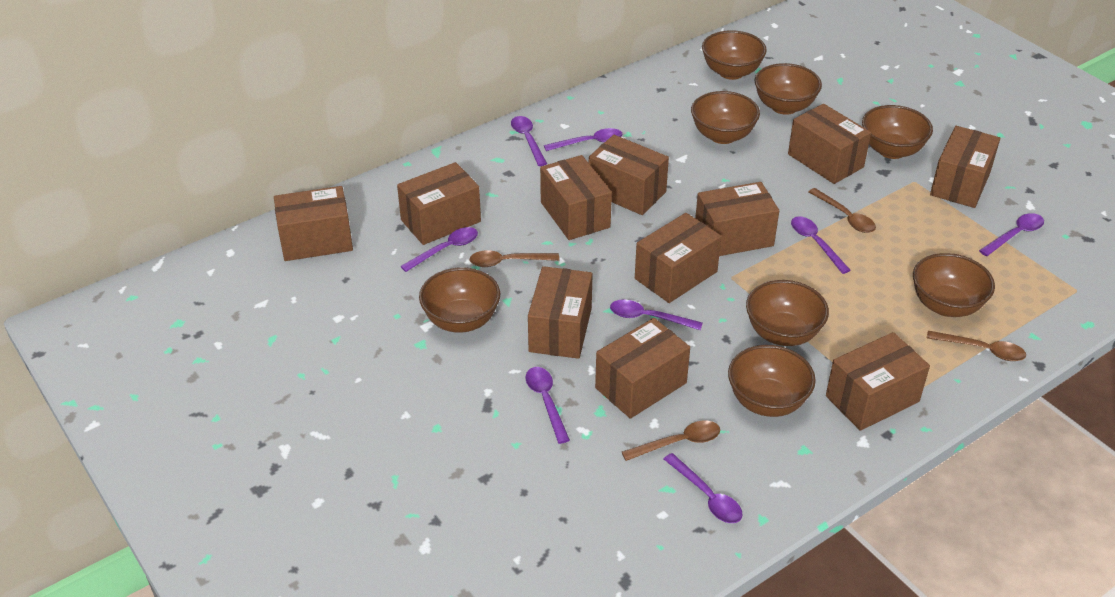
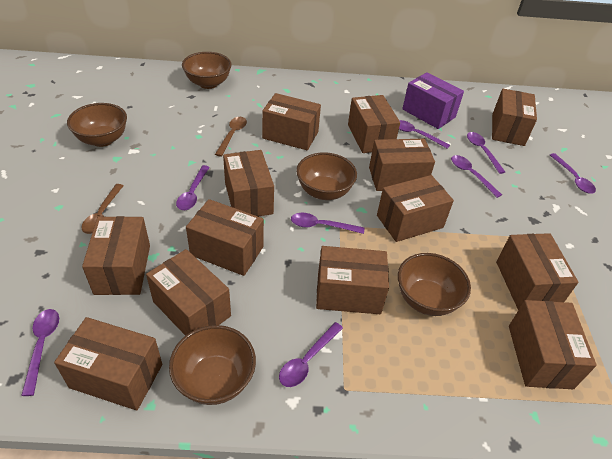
brown bowl: [419,267,500,333] [691,91,760,144] [702,30,767,80] [728,345,816,417] [746,280,829,346] [754,63,822,115] [862,105,933,159] [913,253,995,317] = 8 -> [67,103,127,147] [169,325,256,405] [182,52,232,89] [296,152,357,200] [398,253,471,316] = 5
brown box: [274,186,353,261] [397,162,481,245] [528,266,593,359] [540,155,612,240] [589,135,669,215] [595,318,690,419] [635,213,721,303] [695,182,779,256] [788,104,871,184] [826,332,930,431] [930,126,1000,208] = 11 -> [54,317,162,410] [82,216,150,295] [146,249,231,336] [186,199,264,276] [223,150,274,216] [262,93,321,150] [316,246,389,314] [348,95,400,153] [369,139,435,191] [377,175,454,242] [492,89,537,146] [496,233,578,310] [509,300,597,389] = 13
brown spoon: [470,250,559,267] [622,421,720,461] [809,188,876,233] [927,331,1026,361] = 4 -> [82,184,123,234] [215,117,247,157] = 2
purple box: none = 0 -> [402,72,464,129] = 1

